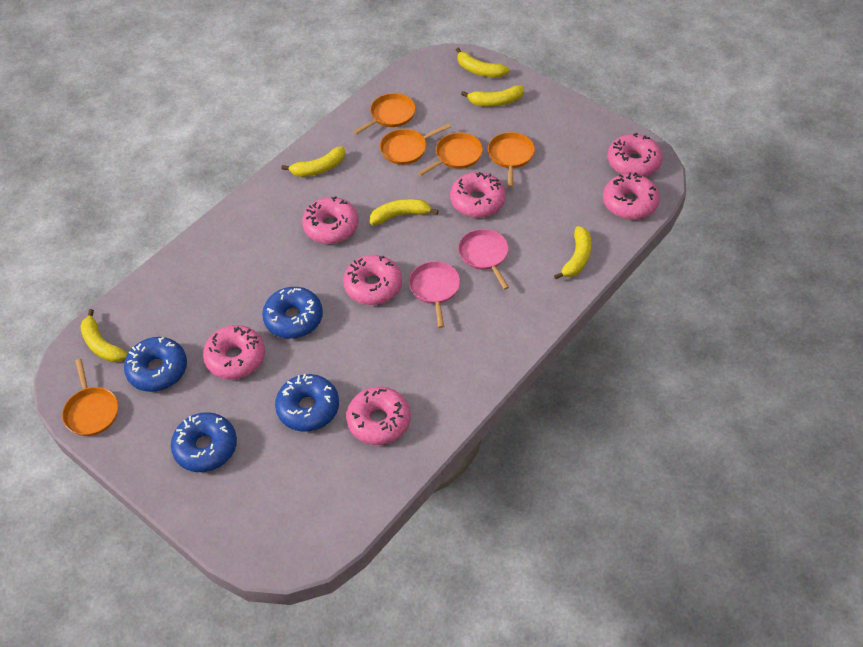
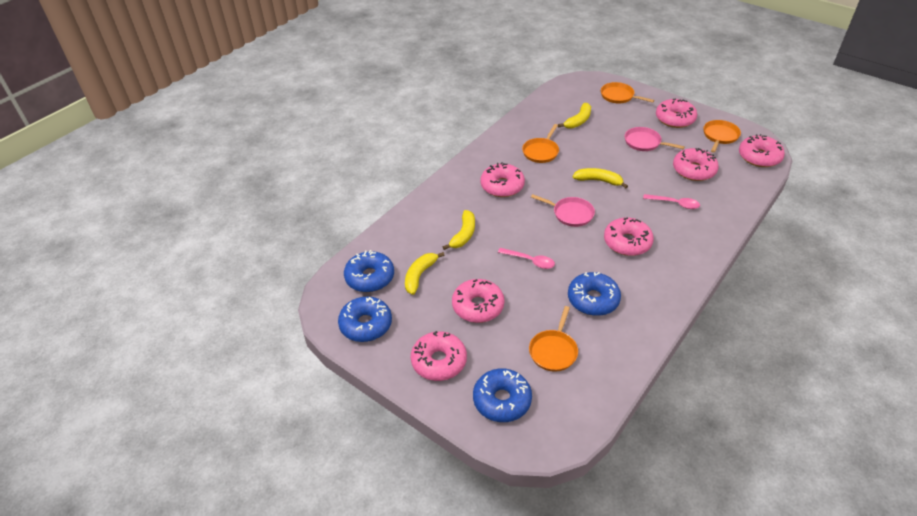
orange pan: [62,359,118,436] [353,93,416,135] [380,124,451,165] [418,133,483,176] [488,132,535,187] = 5 -> [522,124,559,163] [529,306,578,372] [601,82,654,103] [703,120,741,153] = 4
pink spoon: none = 0 -> [498,248,555,269] [643,194,700,209] = 2
yellow banana: [80,309,127,362] [282,146,345,177] [370,199,439,225] [456,47,510,77] [461,85,524,107] [554,226,591,279] = 6 -> [405,252,445,295] [443,210,475,250] [558,103,591,129] [573,168,628,189] = 4

